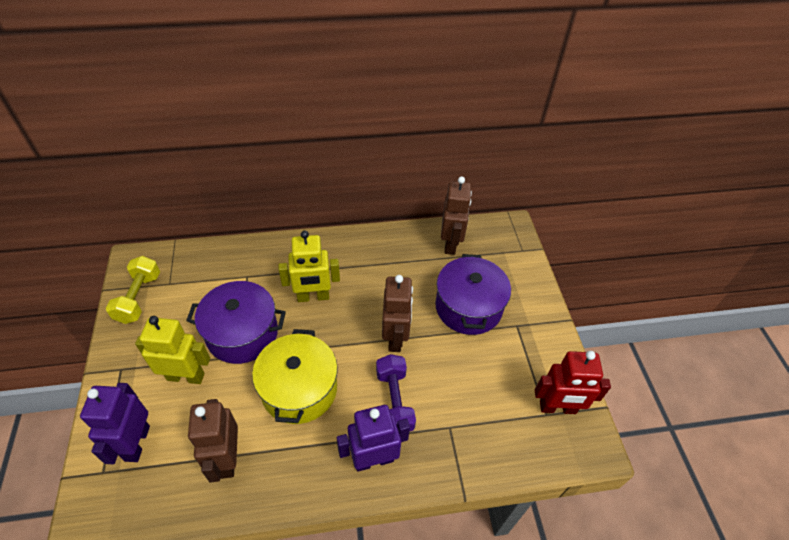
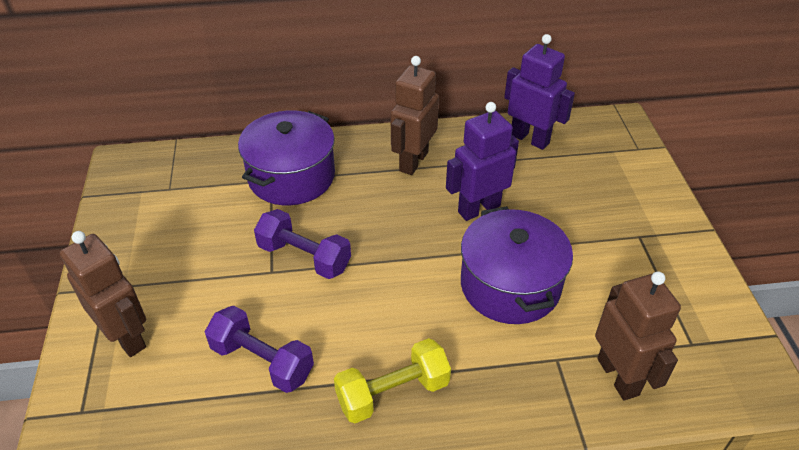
purple dumbbell: [376,354,416,432] = 1 -> [205,306,314,393] [254,209,351,279] = 2
red robot: [535,351,611,414] = 1 -> none = 0
yellow pot: [252,329,338,424] = 1 -> none = 0
yellow robot: [135,316,210,384] [278,231,340,302] = 2 -> none = 0

